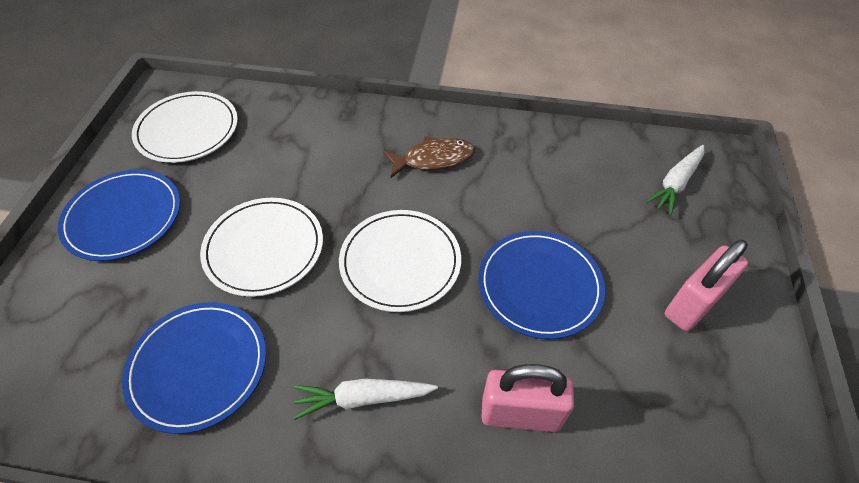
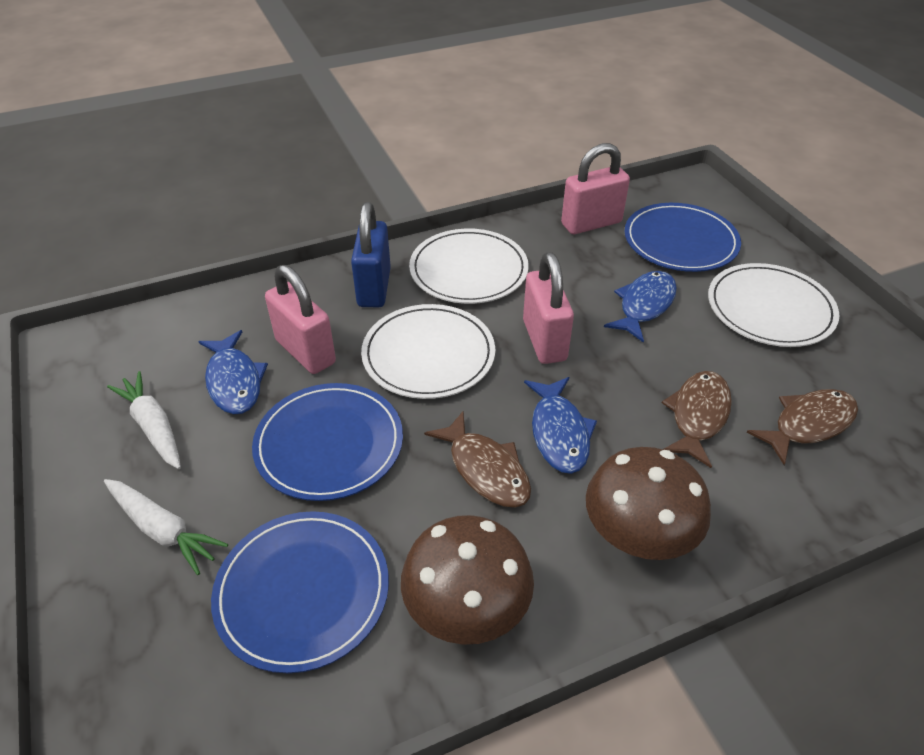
blue fish: none = 0 -> [198,330,268,414] [524,377,597,474] [604,271,677,343] = 3
blue padlock: none = 0 -> [351,202,391,307] = 1
brown fish: [383,136,475,178] = 1 -> [424,411,531,508] [662,371,732,468] [746,389,858,465] = 3
brown mushroom: none = 0 -> [401,515,534,645] [586,447,711,560] = 2
pink padlock: [482,364,574,432] [665,240,748,331] = 2 -> [265,265,336,374] [523,252,574,364] [561,143,630,234] = 3

